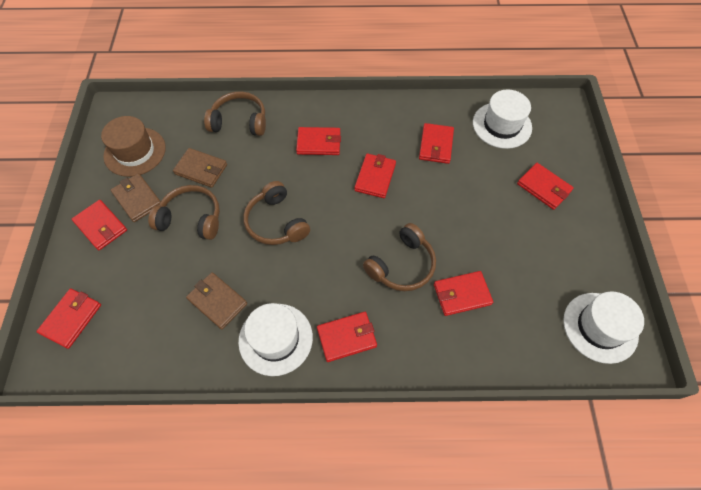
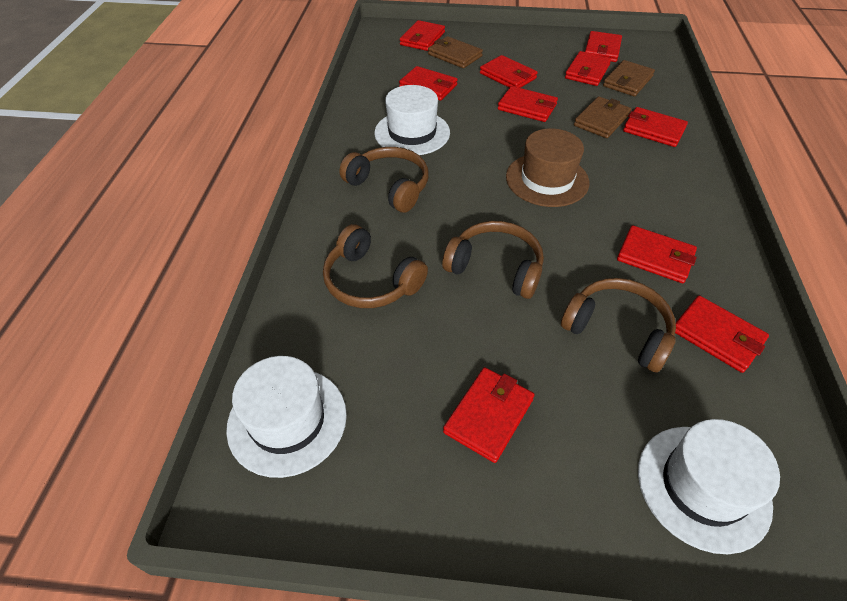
red wallet: [36,289,101,349] [72,200,127,250] [296,127,341,155] [317,312,377,362] [354,154,396,198] [419,123,454,164] [434,271,493,316] [517,163,574,210] = 8 -> [399,66,458,101] [400,20,445,51] [443,367,534,463] [480,55,538,88] [498,86,558,122] [565,51,611,86] [585,31,622,62] [617,225,697,283] [623,107,688,147] [675,296,769,373] = 10

